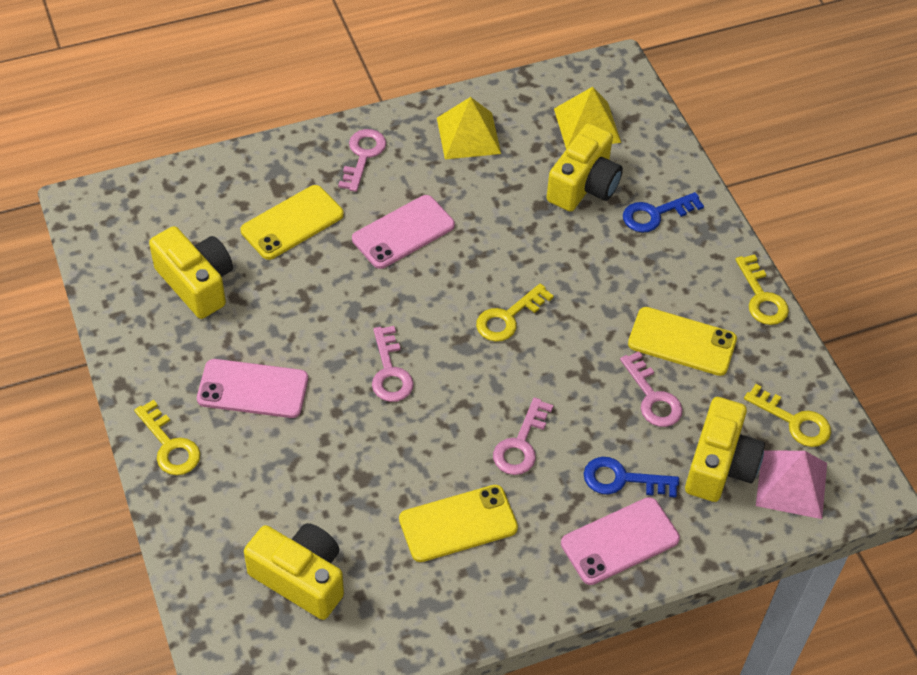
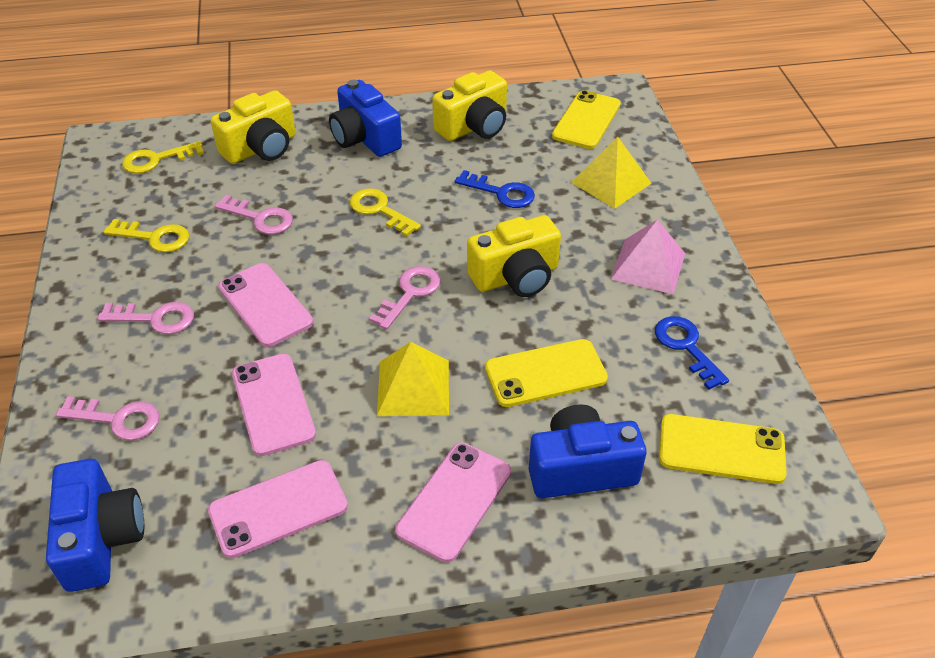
blue camera: none = 0 -> [46,459,144,592] [329,80,402,157] [529,405,647,498] = 3
pink phone: [197,359,308,418] [352,195,455,269] [561,497,680,585] = 3 -> [208,460,348,558] [218,263,313,347] [232,354,316,456] [395,443,511,563] = 4
yellow camera: [149,226,233,319] [244,523,344,620] [547,123,623,212] [685,397,765,502] = 4 -> [211,90,296,164] [432,70,507,141] [467,215,561,297] = 3
yellow key: [134,400,200,475] [476,284,554,342] [735,254,789,325] [744,384,831,447] = 4 -> [104,219,189,252] [122,141,204,174] [350,188,421,237] = 3

